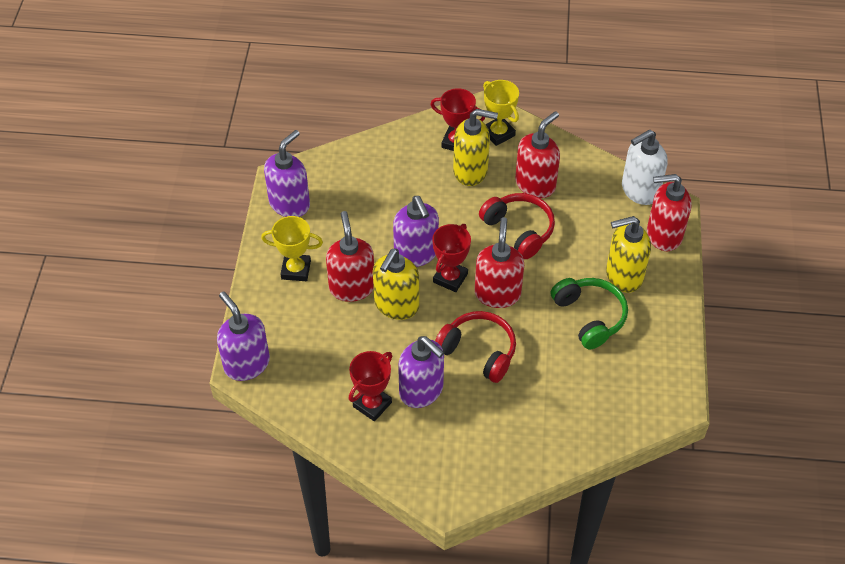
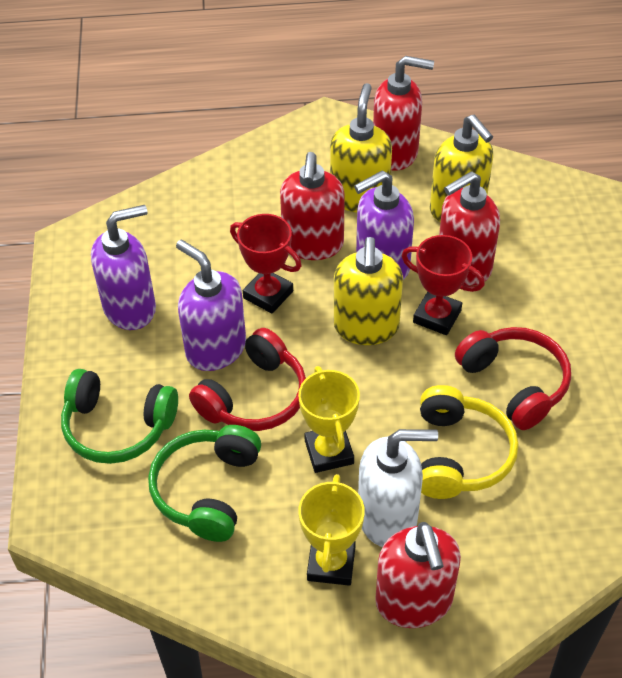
green headphones: [551,278,628,349] = 1 -> [61,369,178,464] [148,425,261,542] = 2
purple soap dispenser: [217,291,270,381] [264,130,310,217] [393,196,439,267] [398,336,444,408] = 4 -> [91,205,156,330] [176,239,246,371] [354,170,414,280] = 3
red trophy: [349,351,392,421] [430,88,485,151] [432,224,471,292] = 3 -> [230,214,302,314] [402,235,485,335] = 2
yellow headphones: none = 0 -> [420,385,519,499] = 1

